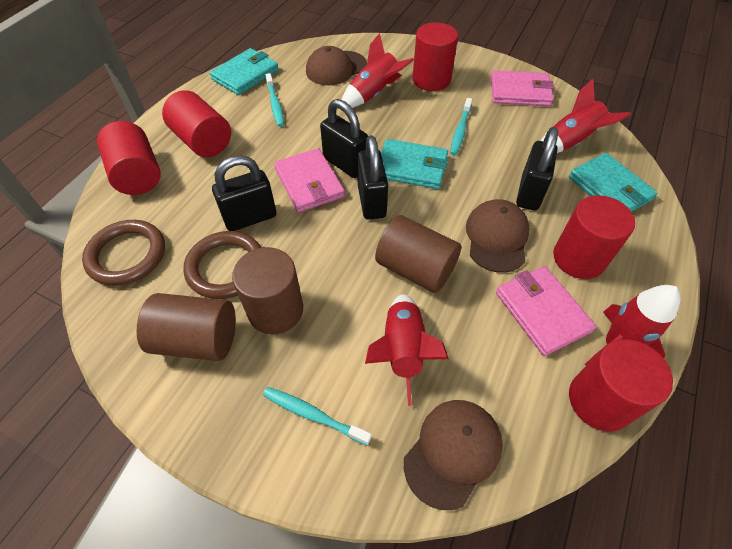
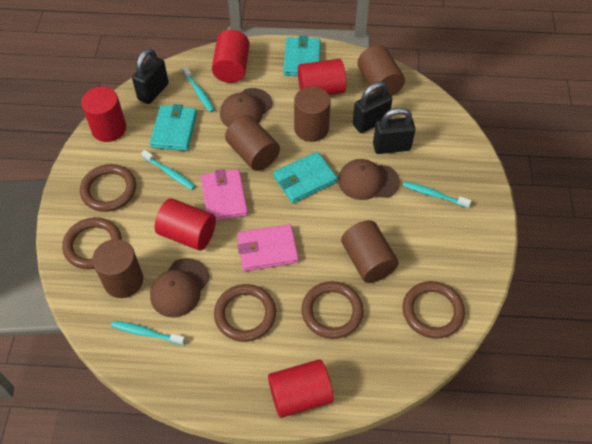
black padlock: [212,155,277,231] [320,99,368,178] [357,135,388,220] [516,127,558,211] = 4 -> [132,48,169,104] [353,81,392,133] [373,108,416,154] = 3
brown cylinder: [137,293,236,361] [232,247,303,335] [375,215,461,293] = 3 -> [92,239,143,298] [225,115,280,171] [294,86,331,142] [341,220,399,283] [357,45,405,96] = 5
brown ring: [82,220,165,286] [183,231,262,299] = 2 -> [62,217,122,269] [80,164,136,212] [214,284,276,342] [301,281,364,339] [403,281,465,339] = 5
pink wallet: [274,148,345,213] [491,70,554,106] [496,266,596,356] = 3 -> [201,169,248,221] [237,224,299,271] = 2
red rocket: [342,33,414,108] [365,294,449,406] [540,78,632,153] [585,285,681,365] = 4 -> none = 0
turquoise toothbrush: [263,387,371,446] [265,73,284,127] [450,98,472,155] = 3 -> [111,321,185,345] [141,150,195,190] [182,66,214,112] [403,181,471,208] = 4

